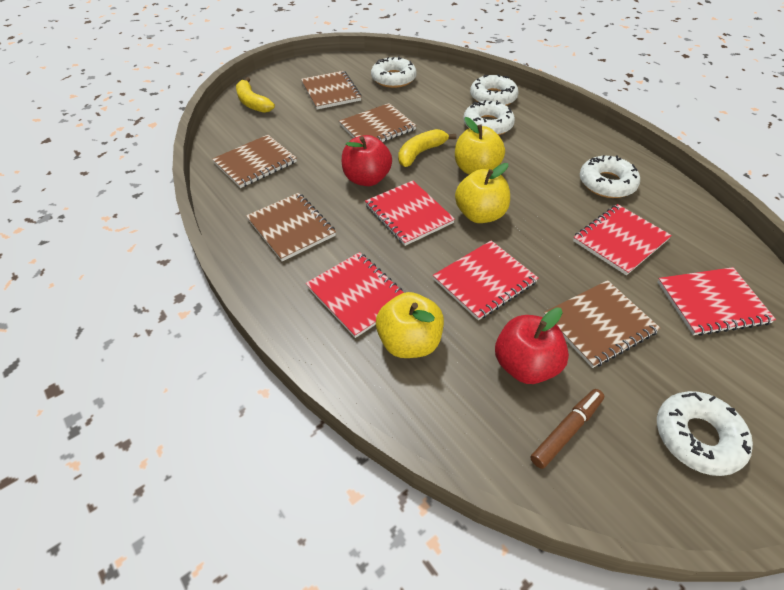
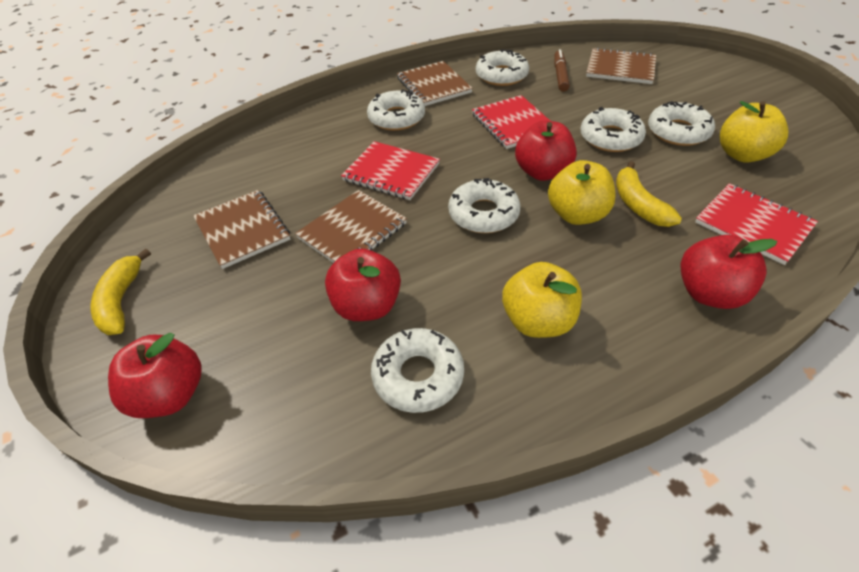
brown notebook: [212,135,297,188] [246,193,336,261] [301,71,362,110] [339,103,417,142] [543,280,660,368] = 5 -> [193,190,290,269] [295,190,407,263] [397,61,473,106] [586,47,656,84] = 4
red apple: [342,135,392,186] [495,307,569,384] = 2 -> [108,333,202,418] [325,249,401,321] [515,121,577,181] [680,235,777,309] = 4
red notebook: [306,252,404,338] [365,181,455,246] [433,240,538,321] [573,204,672,275] [657,267,776,336] = 5 -> [341,141,440,200] [472,95,550,149] [695,183,818,265] = 3
white donut: [371,56,417,88] [463,100,515,135] [470,74,519,106] [580,155,640,198] [657,391,753,476] = 5 -> [367,89,425,131] [371,328,464,413] [448,178,521,233] [476,49,529,86] [580,107,646,152] [648,101,715,146] = 6

